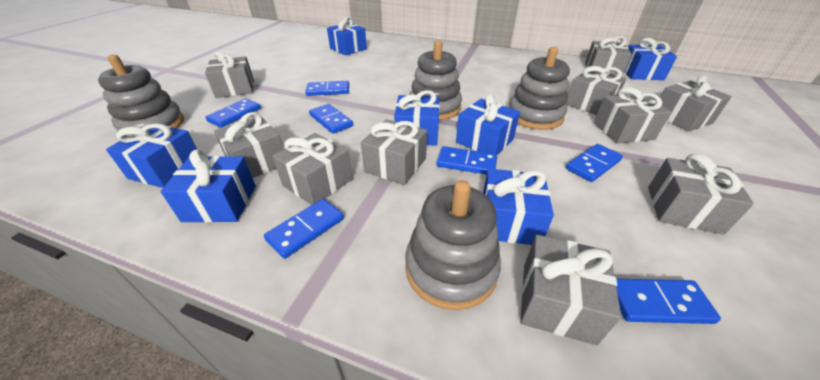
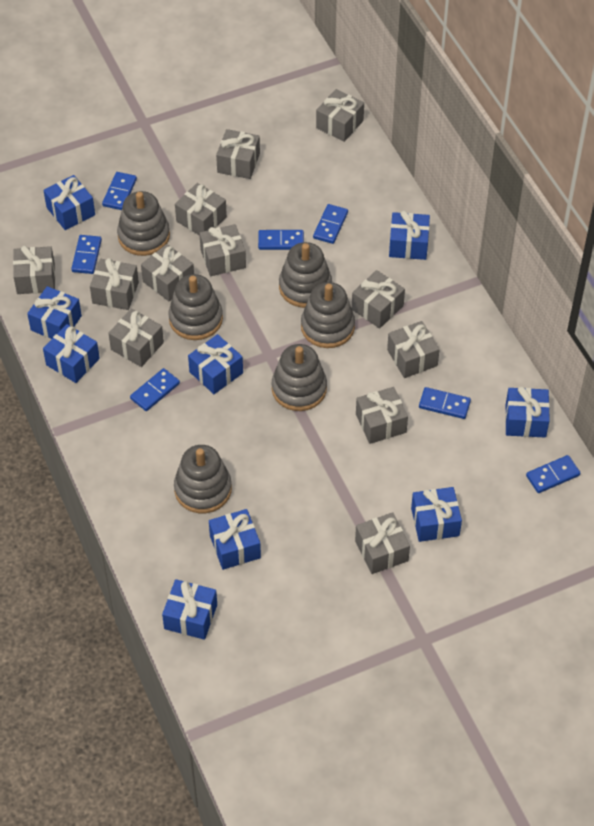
blue gift: [106,123,197,188] [160,150,256,223] [327,17,367,56] [394,90,440,146] [456,94,520,155] [483,169,554,245] [624,38,677,80] = 7 -> [27,286,82,339] [43,175,95,230] [43,324,100,383] [162,579,217,640] [188,334,243,394] [209,509,261,570] [389,211,430,260] [411,487,462,542] [505,386,550,437] = 9
grey gift: [205,51,254,98] [214,112,284,178] [273,133,352,205] [361,119,427,185] [520,235,621,345] [566,66,626,115] [585,36,632,75] [594,87,671,144] [648,154,754,235] [660,76,732,132] = 10 -> [13,246,55,294] [90,258,139,310] [108,309,164,367] [141,244,194,301] [175,183,227,236] [199,224,246,276] [216,129,260,179] [316,89,364,142] [352,270,405,328] [355,512,410,574] [356,387,408,444] [387,321,440,378] = 12
grey stacking toy: [98,55,184,132] [405,180,501,310] [409,40,462,120] [509,47,570,130] = 4 -> [117,191,170,256] [168,274,223,340] [174,445,232,513] [272,344,327,411] [279,242,332,308] [301,282,355,348] = 6

